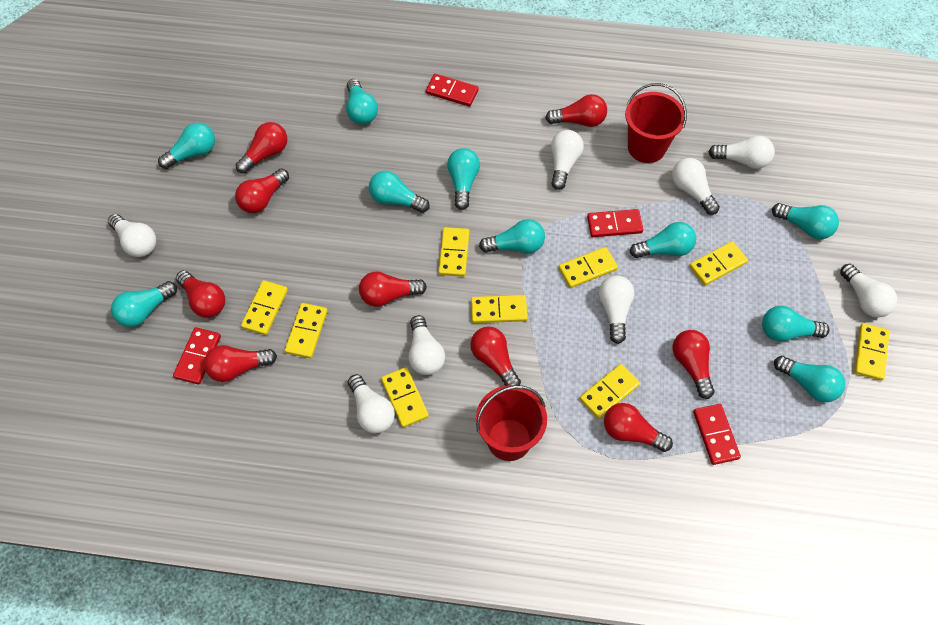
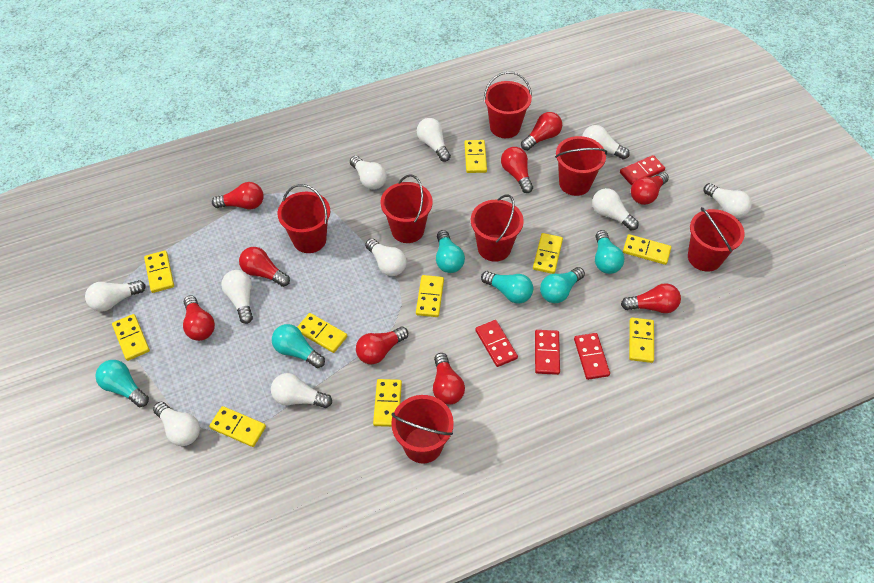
red bucket: [476,385,547,461] [625,83,687,163] = 2 -> [278,184,330,253] [381,174,433,243] [391,395,454,464] [471,194,524,262] [484,71,532,138] [555,136,607,196] [688,207,745,272] = 7
turquoise light bulb: [111,281,177,327] [158,123,215,169] [346,79,378,125] [369,171,430,213] [447,148,480,210] [479,219,545,253] [630,222,696,258] [762,306,830,342] [772,203,839,239] [774,356,845,402] = 10 -> [95,360,149,407] [272,324,325,368] [436,230,465,273] [481,271,533,303] [540,267,585,303] [595,230,624,274] = 6
white light bulb: [108,214,156,257] [348,374,395,433] [409,315,445,375] [551,130,584,190] [599,276,634,344] [672,158,720,215] [709,136,775,169] [840,264,897,318] = 8 -> [85,280,146,312] [153,402,200,446] [221,270,253,324] [271,373,332,408] [350,156,387,190] [365,238,407,276] [417,118,451,162] [582,125,630,160] [592,188,639,231] [704,183,752,218] = 10
yellow domino: [241,280,288,335] [285,303,328,358] [381,367,429,428] [438,227,469,277] [471,295,528,323] [558,247,618,288] [580,364,640,419] [689,241,748,286] [854,323,890,381] = 9 -> [112,314,150,361] [144,251,174,293] [209,406,266,447] [297,313,347,353] [373,379,402,427] [416,275,444,317] [464,140,487,173] [533,233,563,274] [623,234,671,265] [629,318,654,363] = 10

